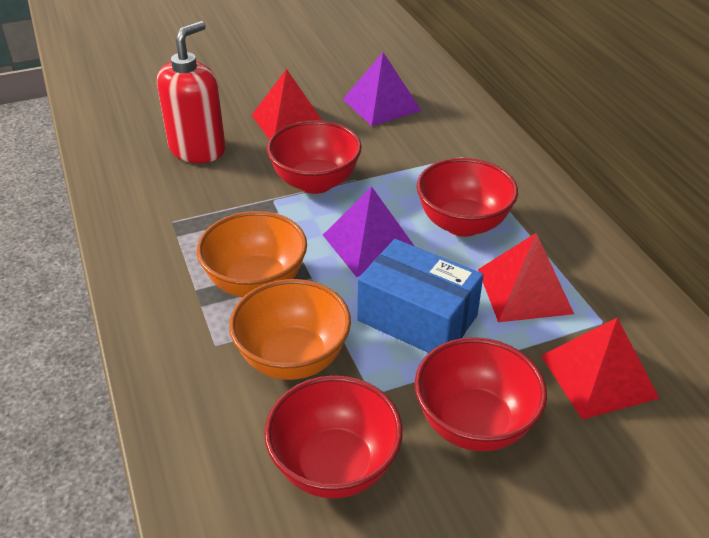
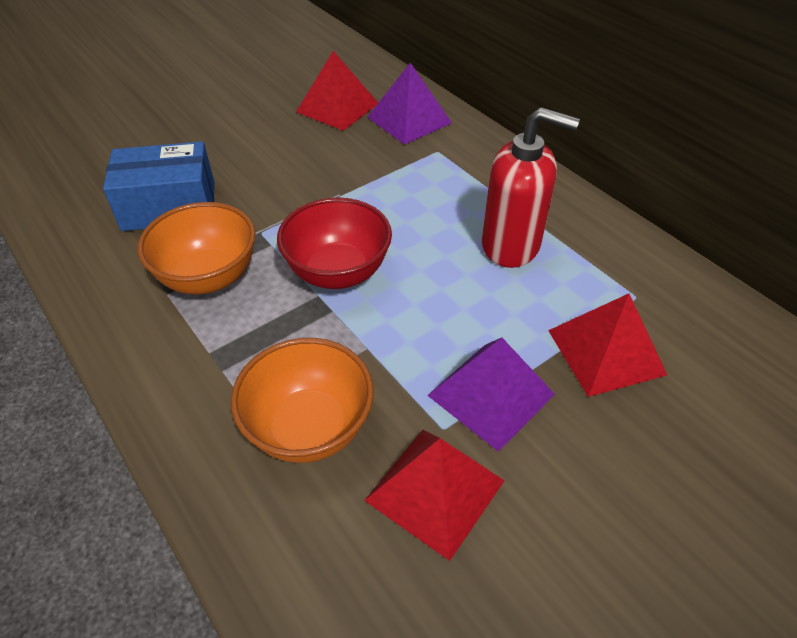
red bowl: [264,375,403,498] [267,120,362,194] [414,337,547,451] [417,158,518,237] = 4 -> [277,198,392,289] = 1

